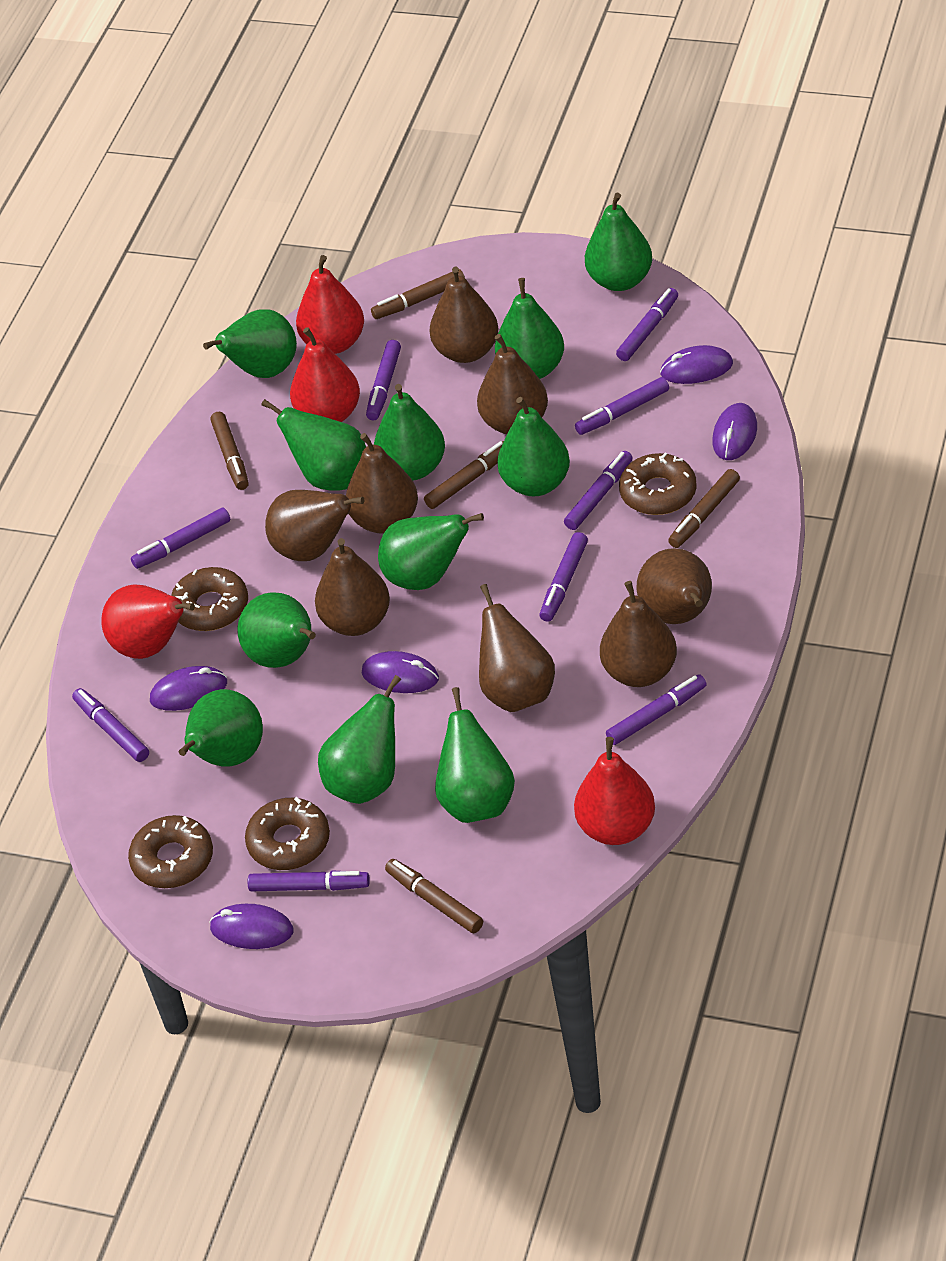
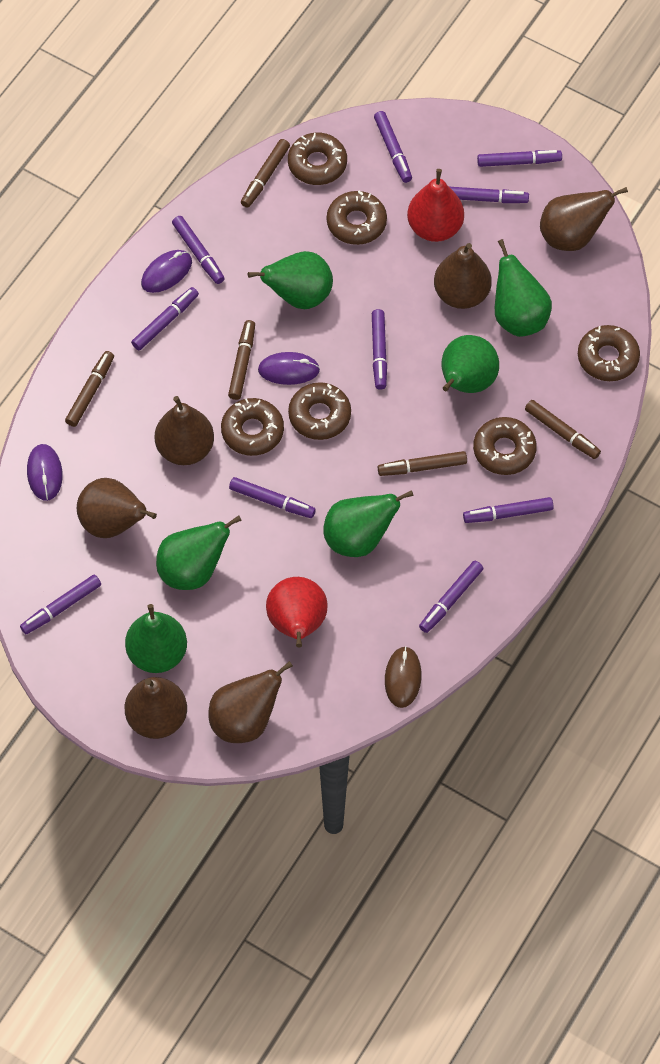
brown donut: [128,815,213,888] [171,567,248,631] [245,797,330,870] [619,453,697,515] = 4 -> [221,398,284,456] [288,133,347,185] [288,382,351,440] [327,191,387,245] [473,417,537,475] [578,325,640,381] = 6
brown mouse: none = 0 -> [385,646,422,708] = 1
brown pear: [265,490,364,561] [315,538,390,636] [346,433,418,534] [430,267,498,363] [477,334,548,434] [479,584,555,712] [600,581,677,687] [636,548,712,624] = 8 -> [77,478,157,538] [125,677,187,739] [155,396,214,465] [208,661,293,743] [434,243,492,309] [540,187,628,251] = 6
green pear: [179,689,263,767] [203,309,297,378] [237,592,316,668] [261,399,366,490] [318,675,401,804] [374,384,445,481] [378,513,484,590] [435,687,515,823] [495,278,564,379] [497,397,570,496] [585,193,652,291] = 11 -> [125,604,187,673] [156,516,242,590] [248,251,333,309] [323,490,414,557] [442,335,499,393] [495,239,552,337] = 6
purple marker: [72,688,149,762] [131,508,230,569] [248,870,370,891] [366,340,401,420] [540,532,588,622] [564,451,633,530] [575,377,669,435] [606,674,707,745] [616,288,678,361] = 9 -> [20,575,101,634] [131,287,199,350] [172,216,225,284] [229,477,316,518] [372,309,387,390] [374,111,412,183] [419,561,484,633] [450,187,529,203] [463,497,554,523] [477,150,562,167] = 10
purple mouse: [150,666,227,711] [210,904,293,949] [362,651,439,693] [660,345,733,384] [712,403,757,460] = 5 -> [27,444,63,501] [141,250,192,293] [258,352,320,385] = 3
red pear: [102,584,195,659] [290,327,360,422] [296,255,364,354] [574,737,655,845] = 4 -> [266,577,327,648] [407,169,464,242] = 2

